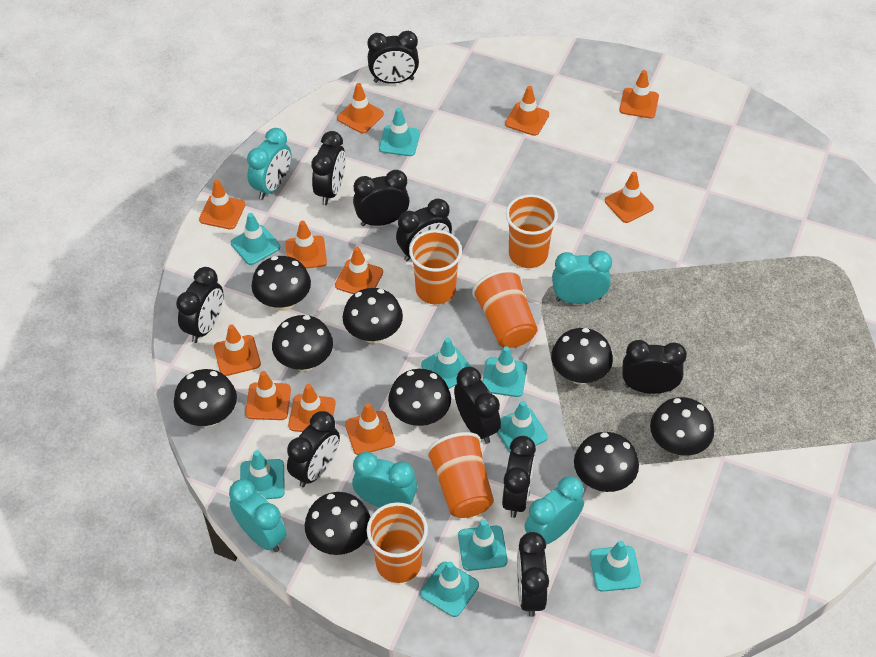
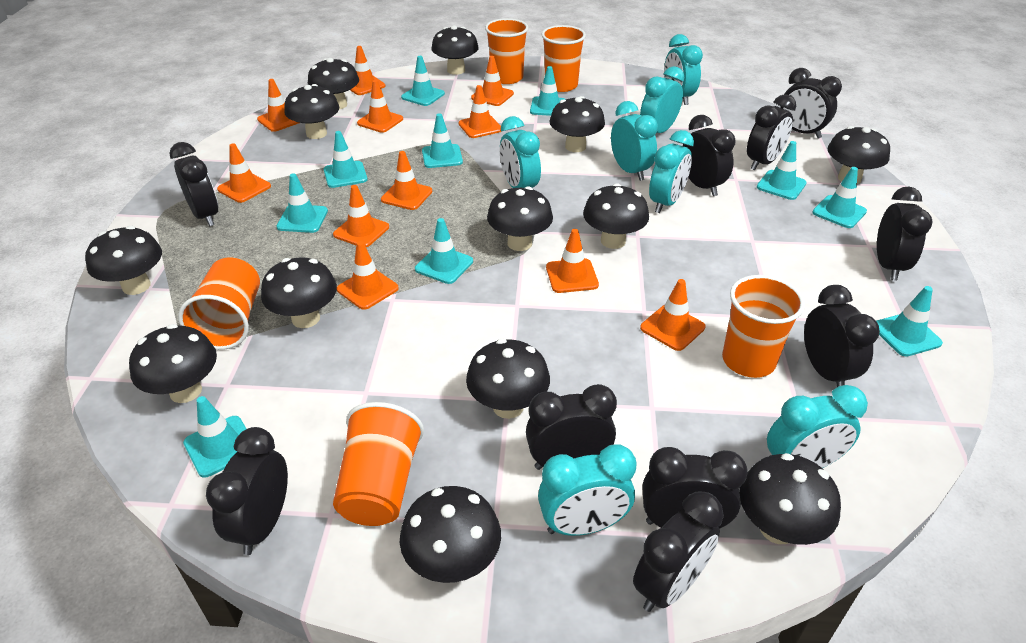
black mushroom: [174,369,237,427] [252,256,311,311] [272,315,333,371] [305,492,370,555] [342,288,403,344] [388,369,451,426] [551,328,613,384] [574,432,639,492] [650,397,714,456] = 9 -> [85,226,162,295] [129,324,217,403] [261,257,337,328] [284,84,339,139] [308,58,359,109] [400,486,501,583] [431,25,479,75] [466,339,550,419] [487,186,553,251] [549,96,605,152] [583,183,649,249] [739,453,841,545] [827,126,890,184] = 13
turquoise clock: [229,479,287,552] [247,128,291,200] [352,452,417,508] [525,476,584,545] [552,251,612,304] = 5 -> [500,116,541,188] [538,444,637,536] [611,101,658,181] [640,66,684,133] [649,130,694,213] [664,34,703,105] [767,385,868,468] = 7
turquoise traffic cone: [231,213,280,265] [240,450,285,499] [379,108,420,156] [420,562,479,617] [421,338,471,389] [458,520,508,571] [482,346,527,397] [497,401,548,452] [590,541,641,592] = 9 -> [183,396,246,478] [276,173,328,233] [324,131,367,188] [401,56,445,106] [415,218,473,284] [422,113,463,168] [530,66,566,116] [757,141,807,200] [812,167,867,228] [877,286,943,357] = 10

